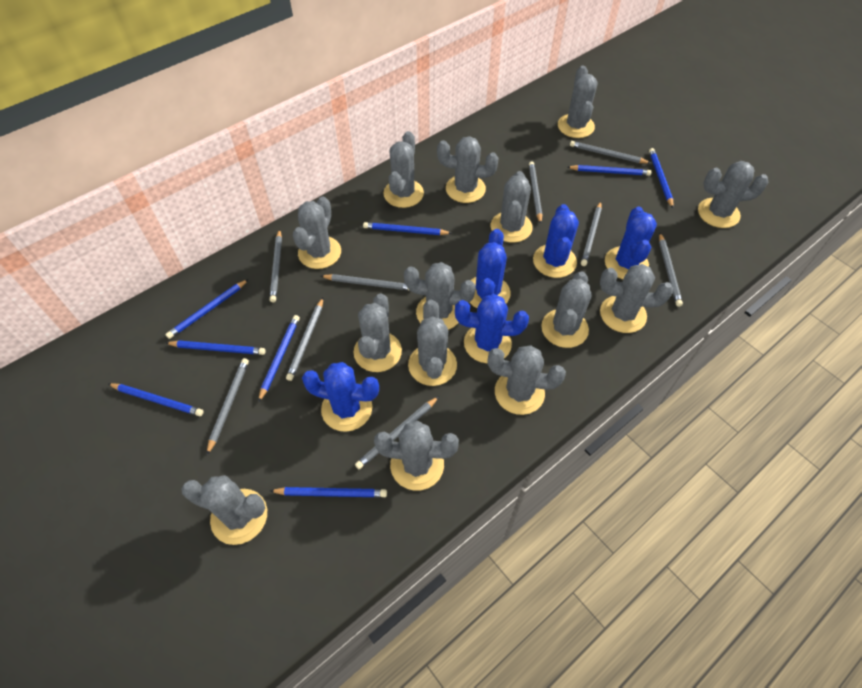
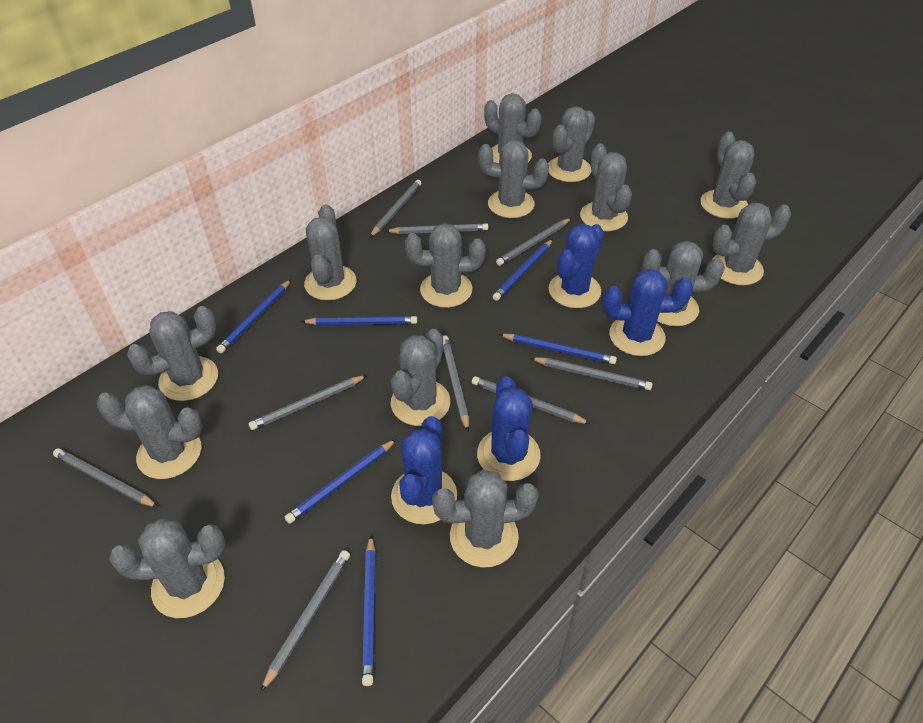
blue cactus: [302,362,379,432] [455,294,529,363] [469,229,510,308] [533,204,579,278] [605,206,657,279] = 5 -> [391,416,457,525] [477,376,541,481] [549,224,604,308] [603,269,693,356] = 4
blue pencil: [108,383,204,416] [166,279,249,339] [166,340,266,355] [258,315,300,403] [270,487,387,497] [363,222,452,235] [567,165,651,176] [649,148,674,208] = 8 -> [216,279,291,353] [285,439,397,524] [301,316,417,325] [362,535,375,686] [493,239,553,301] [499,334,617,364] = 6

